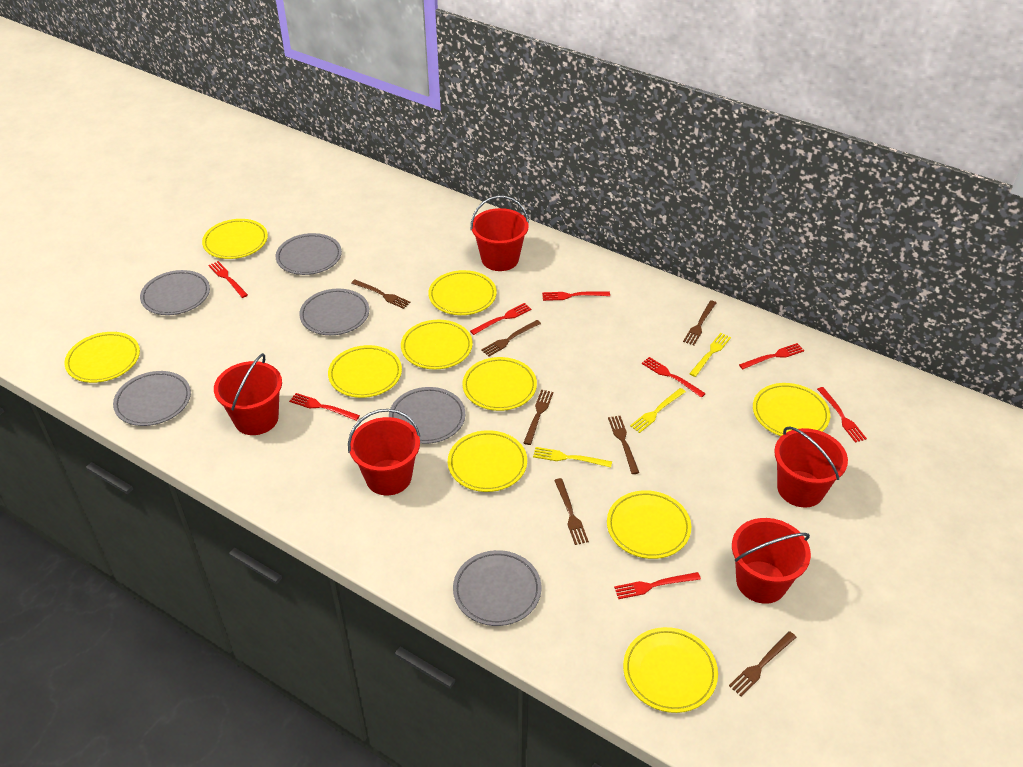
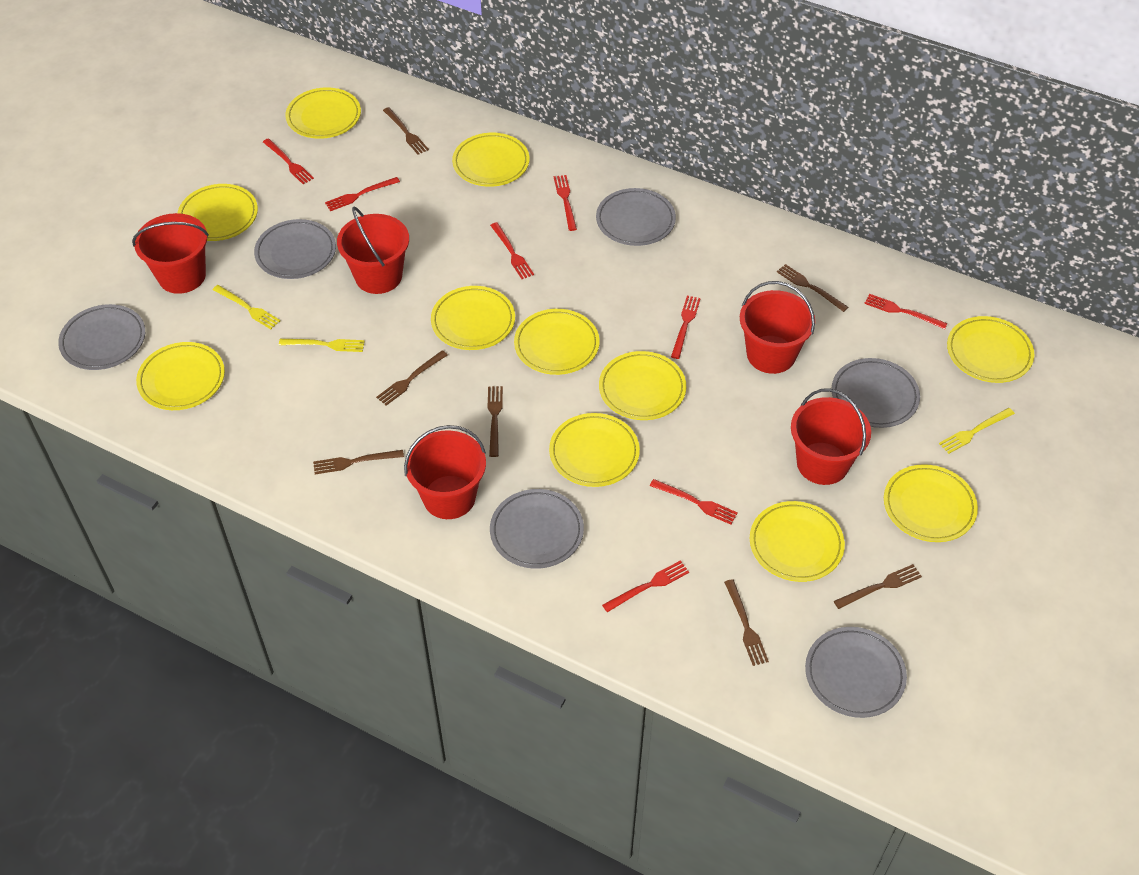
yellow plate: [64,332,140,383] [202,219,268,259] [328,345,402,398] [401,320,473,370] [428,270,497,315] [448,430,527,492] [462,357,537,411] [607,490,691,559] [623,627,718,713] [753,383,830,436] = 10 -> [136,342,225,410] [178,184,258,241] [285,87,361,139] [431,286,515,350] [452,133,530,187] [514,309,600,375] [549,413,640,487] [599,351,686,420] [750,501,845,582] [884,464,978,542] [947,316,1034,383] = 11

